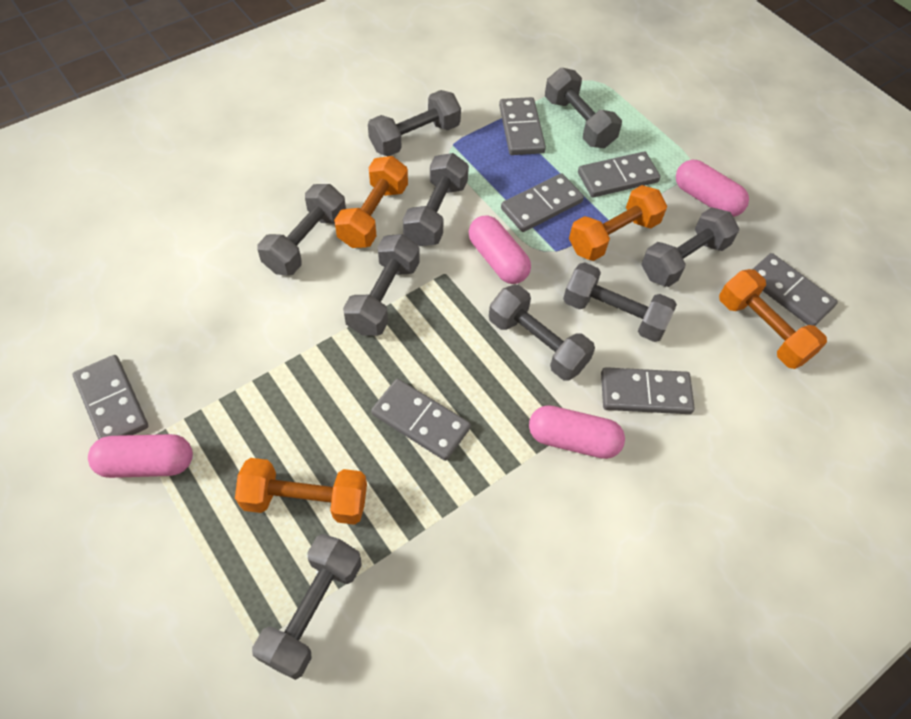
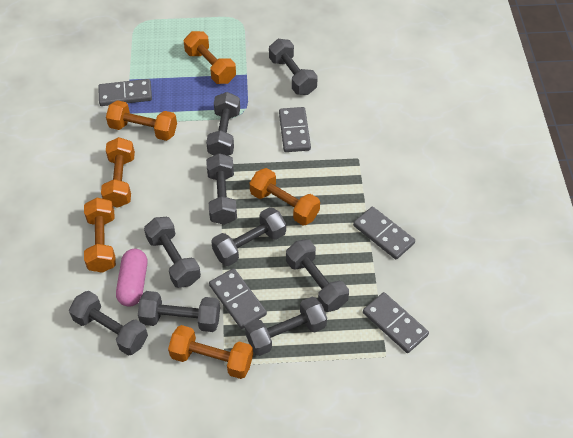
grey domino: [73,355,148,440] [371,379,471,461] [499,97,546,155] [501,173,584,232] [578,152,661,198] [601,367,695,414] [752,253,838,326] = 7 -> [98,79,152,106] [209,268,267,329] [279,107,311,152] [353,207,415,259] [363,292,429,353] = 5
orange dumbbell: [235,458,367,525] [334,156,408,248] [569,185,667,261] [719,269,827,369] = 4 -> [84,198,116,273] [101,137,135,208] [106,100,177,141] [168,325,253,379] [184,31,236,84] [250,168,320,225] = 6
pink capsule: [88,434,193,478] [469,215,531,284] [529,405,625,459] [676,160,749,217] = 4 -> [116,249,147,307] = 1

